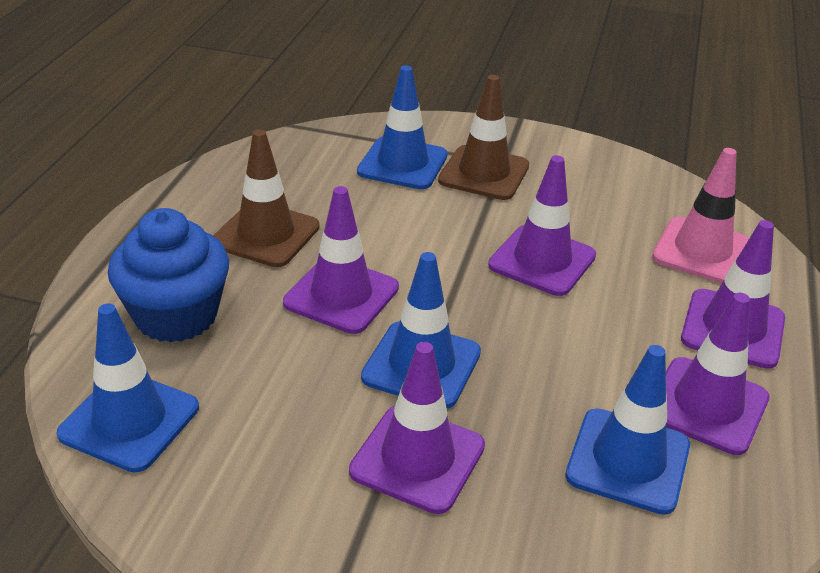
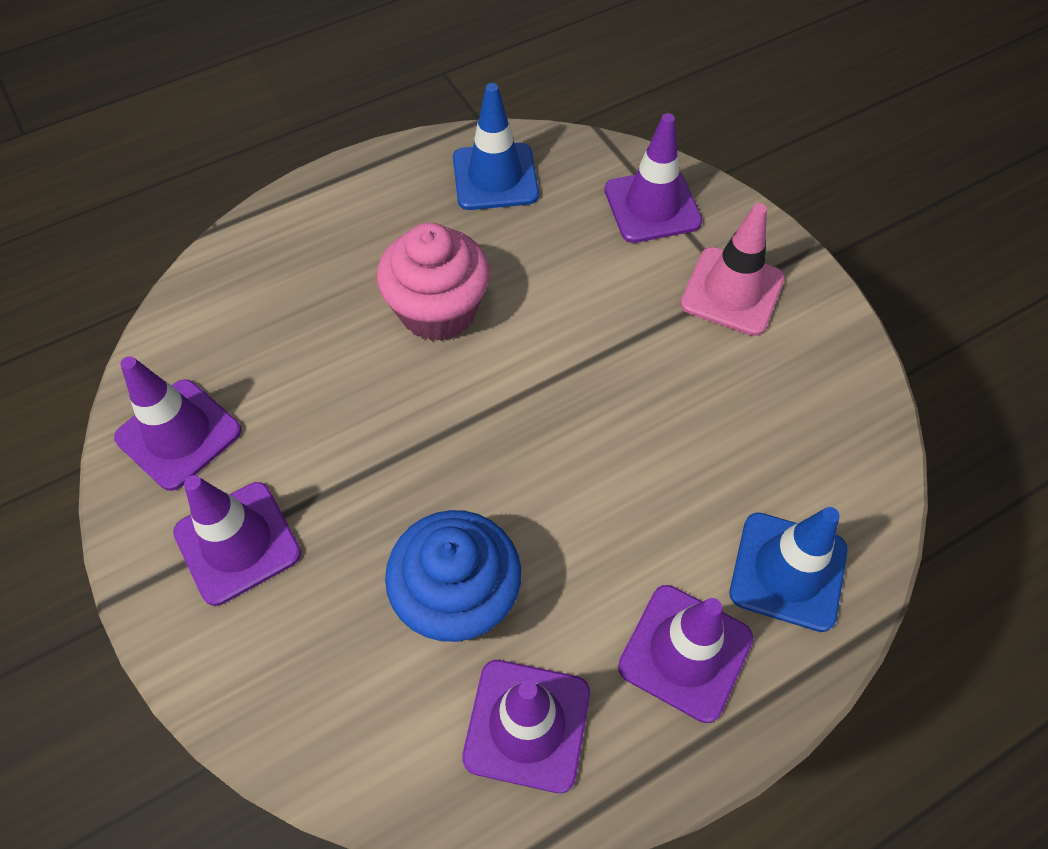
blue traffic cone: [57,304,199,472] [357,65,448,189] [361,252,481,409] [565,345,690,515] = 4 -> [453,83,539,210] [730,507,847,632] = 2
brown traffic cone: [213,129,320,267] [438,75,529,200] = 2 -> none = 0
pink cupcake: none = 0 -> [377,223,490,341] = 1

